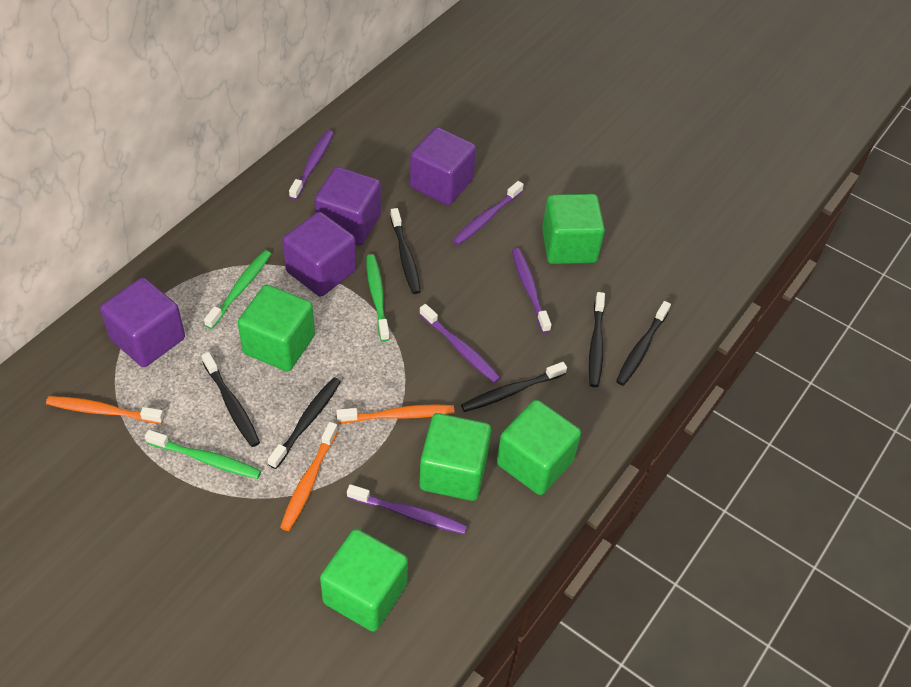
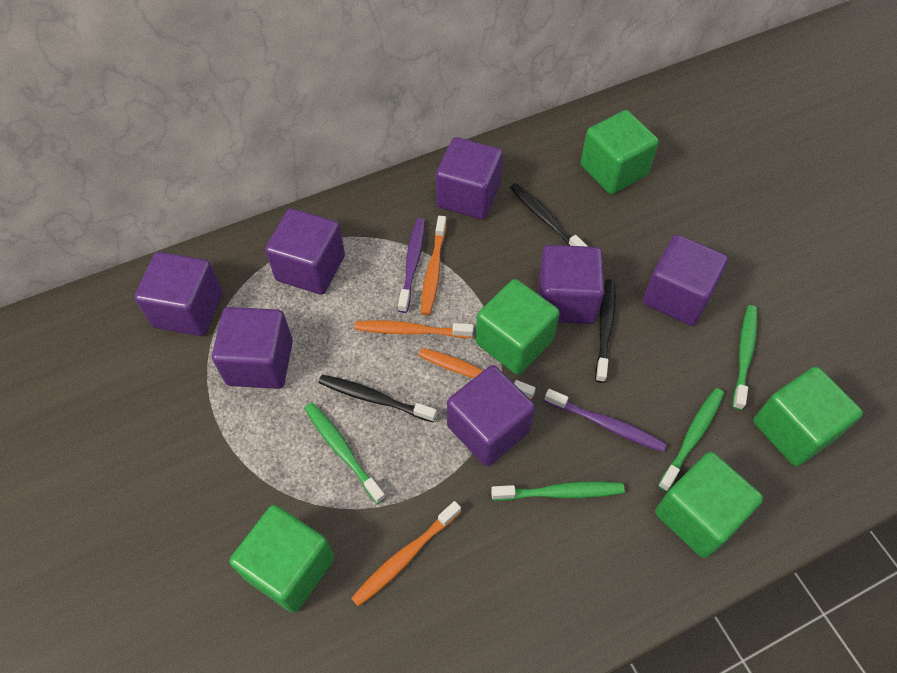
black toothbrush: [201,352,260,447] [268,377,341,469] [390,208,421,294] [461,362,567,412] [589,292,605,387] [616,301,671,386] = 6 -> [319,375,437,422] [510,183,588,247] [595,279,616,383] = 3
green toothbrush: [145,430,261,479] [204,250,271,329] [366,254,390,342] = 3 -> [304,402,386,504] [491,481,625,501] [658,388,724,491] [732,305,757,410] = 4
orange toothbrush: [46,396,164,424] [280,422,338,531] [336,404,454,423] = 3 -> [351,501,461,607] [354,320,474,338] [418,348,536,400] [421,216,447,315] = 4
purple cube: [100,277,185,367] [282,212,356,296] [315,167,381,246] [410,127,476,205] = 4 -> [134,252,223,336] [212,307,293,389] [265,208,345,294] [436,137,503,219] [447,365,535,466] [538,245,605,324] [643,235,728,326] = 7
purple toothbrush: [289,130,334,200] [347,484,467,534] [419,304,501,383] [452,181,524,245] [512,248,552,333] = 5 -> [398,218,425,313] [544,389,667,452] = 2

